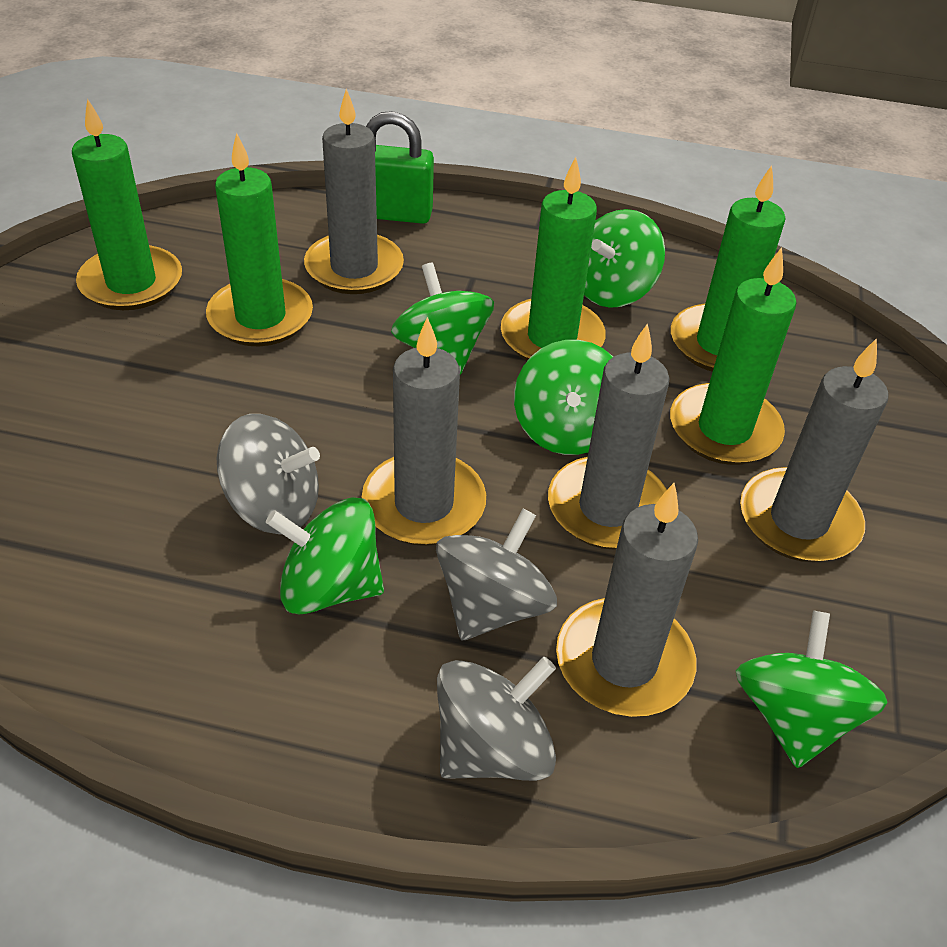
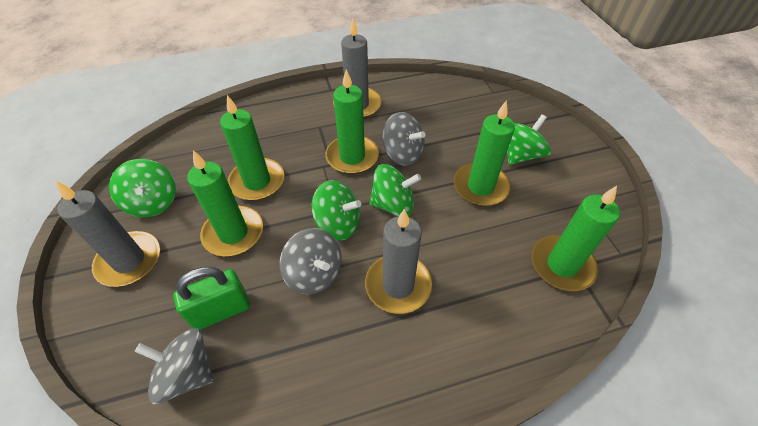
green spinning top: [266,497,384,615] [391,263,494,375] [514,340,613,455] [584,209,665,308] [736,611,887,768] = 5 -> [109,159,176,217] [312,180,361,240] [369,164,421,217] [507,114,551,165] = 4
grey candle: [304,89,404,294] [362,317,486,546] [548,323,670,550] [556,483,698,717] [740,338,888,562] = 5 -> [56,181,160,287] [333,18,381,118] [365,209,432,314] = 3

